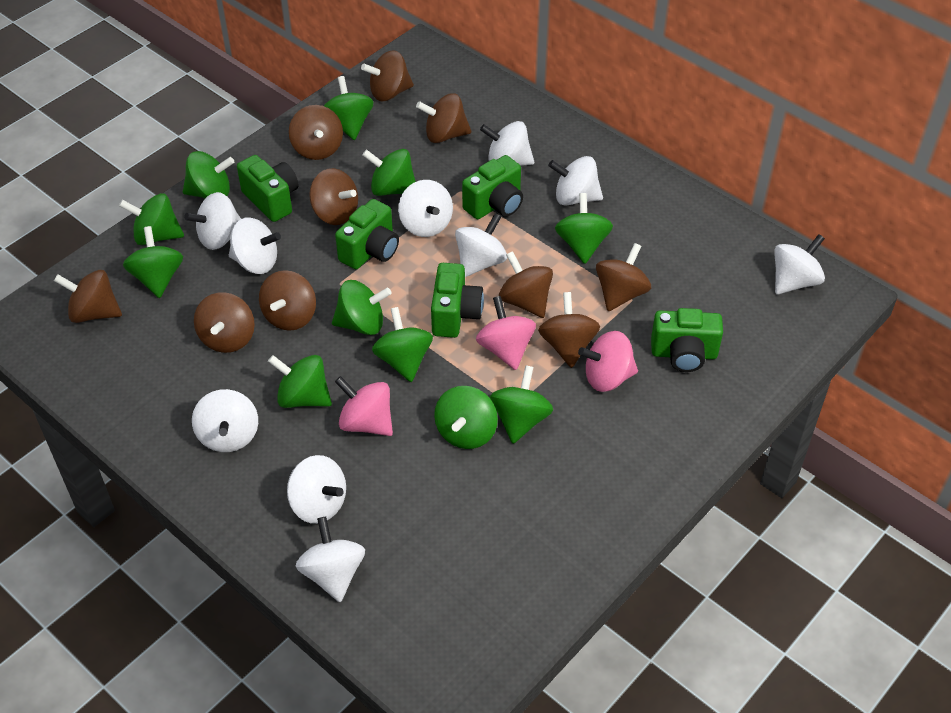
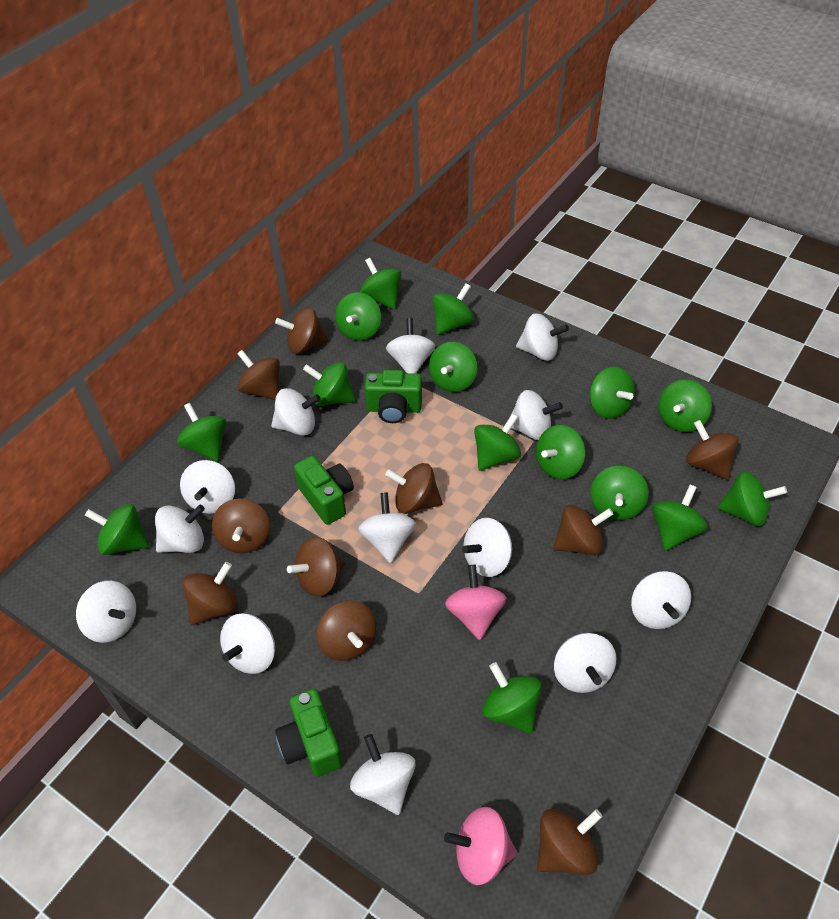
green camera: [237,155,299,222] [335,199,399,269] [431,263,484,338] [462,155,523,219] [651,308,723,372] = 5 -> [275,689,343,777] [294,456,354,525] [365,370,422,423] = 3
green spinning top: [119,193,184,245] [123,226,183,298] [183,151,234,198] [268,355,332,408] [324,76,374,140] [332,280,391,335] [362,149,416,196] [372,307,433,382] [434,386,498,449] [490,365,553,444] [555,193,613,264] = 11 -> [85,504,150,555] [177,403,226,462] [303,362,356,406] [335,292,381,341] [360,258,401,310] [429,342,477,392] [432,283,474,335] [474,413,521,471] [482,662,542,734] [536,425,586,480] [590,367,635,419] [590,466,649,520] [652,485,708,551] [658,379,712,432] [717,471,787,526] = 15
pink spinning top: [335,376,393,436] [476,296,536,370] [578,331,638,392] = 3 -> [444,807,517,885] [445,565,506,640] = 2
white spinning top: [184,192,241,250] [192,389,258,452] [229,218,281,274] [287,455,346,524] [295,516,365,602] [398,180,453,237] [455,213,507,277] [480,121,534,166] [548,156,603,206] [774,234,825,294] = 10 -> [76,581,136,643] [155,505,205,553] [180,460,235,514] [220,613,275,674] [271,388,320,436] [350,734,415,815] [358,492,416,563] [386,318,435,374] [462,518,512,577] [509,390,563,440] [516,313,569,361] [554,633,616,693] [631,571,691,629] = 13

